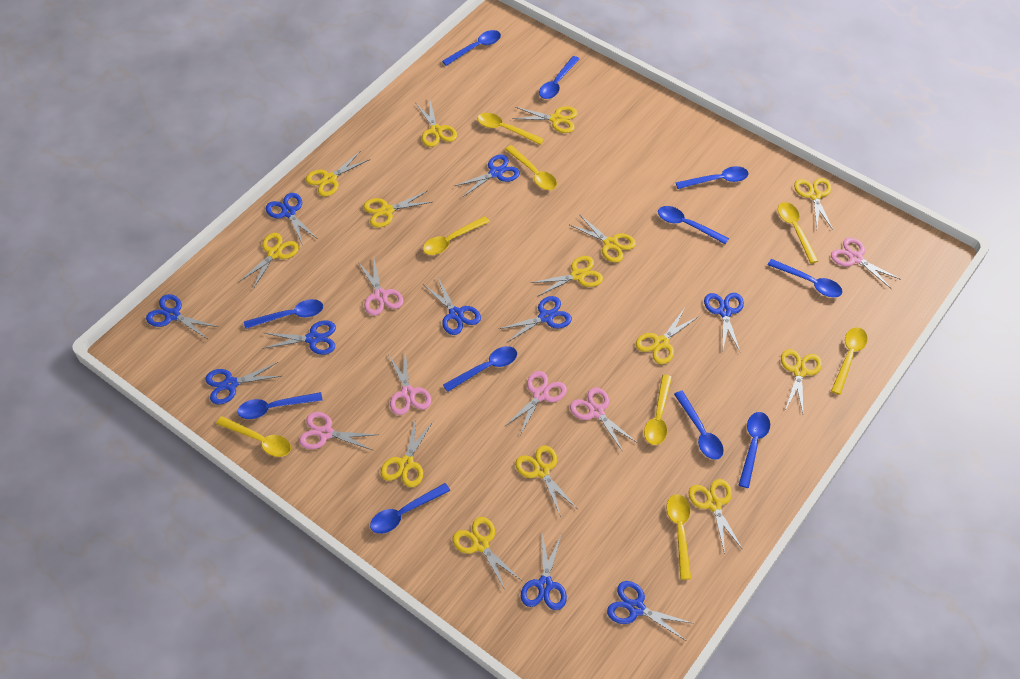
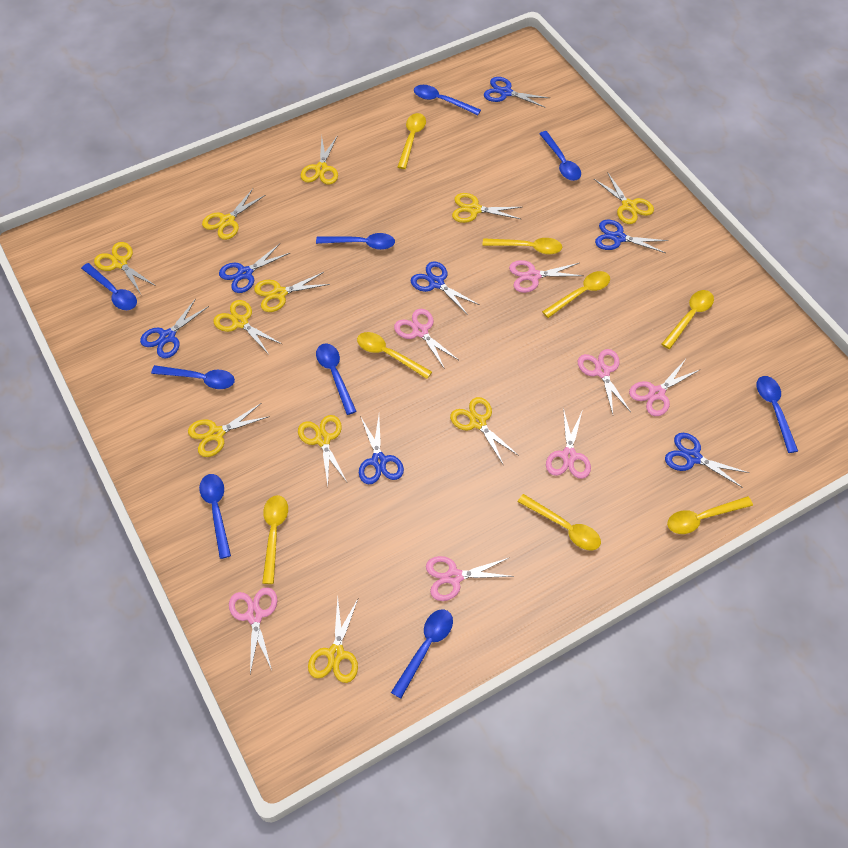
blue scissors: [146,294,218,339] [205,362,281,404] [264,320,336,355] [266,193,318,245] [423,277,481,335] [454,155,520,197] [499,296,572,342] [521,533,567,610] [607,581,692,640] [704,293,744,352] = 10 -> [140,298,209,359] [219,244,290,293] [359,416,404,484] [410,261,479,315] [484,77,550,108] [595,220,668,253] [665,433,749,488] = 7
blue spoon: [238,392,323,419] [244,299,323,329] [370,483,450,534] [442,30,501,66] [443,346,517,392] [539,56,579,99] [658,206,729,244] [674,391,724,460] [675,166,749,189] [739,412,770,488] [768,259,842,297] = 11 -> [81,263,137,310] [151,365,235,389] [199,474,231,559] [316,233,395,250] [316,343,357,415] [391,609,453,699] [414,85,481,115] [539,131,581,181] [757,376,798,453] = 9
pink scissors: [299,412,379,451] [358,259,404,316] [388,350,432,415] [504,371,567,435] [570,387,636,452] [831,237,901,289] = 6 -> [229,587,278,674] [394,309,459,368] [426,556,514,601] [509,260,584,293] [546,408,591,479] [578,349,631,414] [629,359,699,416] = 7
yellow scissors: [239,233,299,289] [306,152,370,197] [363,191,432,228] [381,418,433,487] [415,101,457,147] [452,517,521,589] [512,106,578,133] [515,445,576,517] [531,256,603,297] [570,214,636,263] [636,308,699,364] [689,479,743,554] [781,349,822,413] [794,178,833,230] = 14 -> [94,242,156,294] [188,403,270,457] [202,189,266,240] [213,300,282,355] [254,272,330,312] [298,415,347,485] [301,136,338,185] [308,597,358,683] [450,397,519,464] [452,193,522,223] [594,172,654,224] = 11

